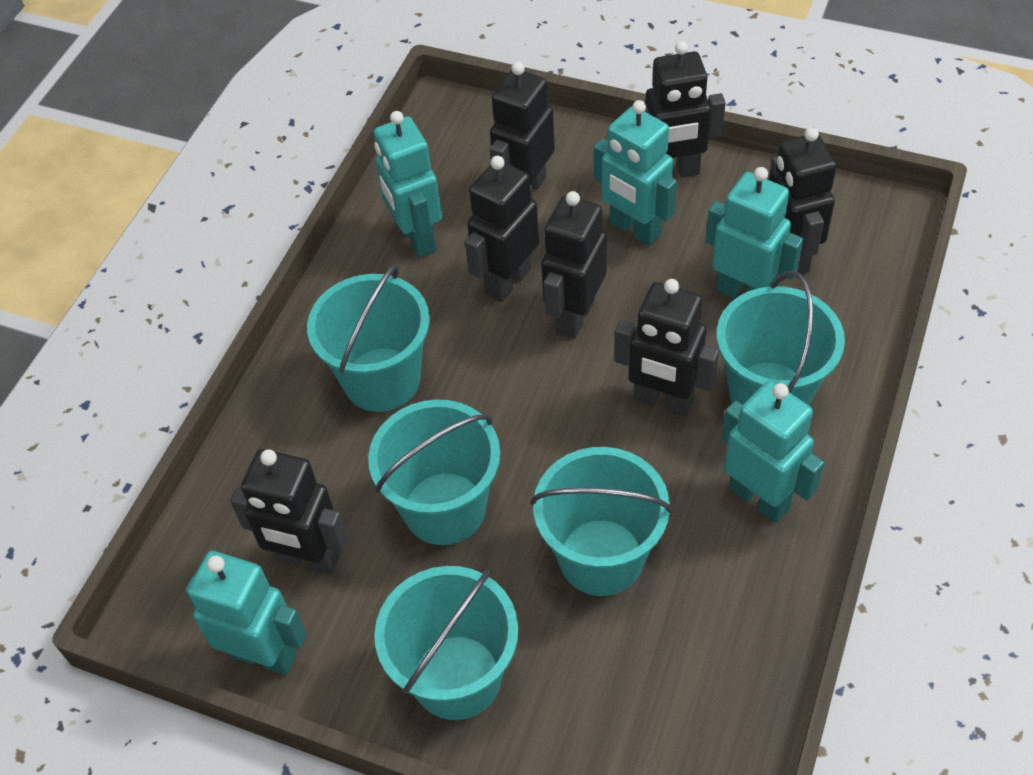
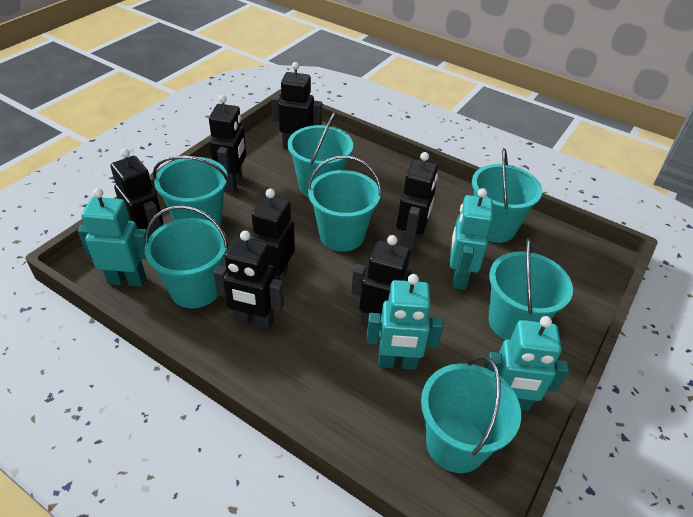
turquoise bucket: [307,264,430,412] [368,399,500,545] [374,566,519,720] [531,447,673,596] [716,271,845,405] = 5 -> [145,205,228,308] [153,155,229,226] [288,111,353,198] [307,155,382,252] [421,355,521,473] [472,148,542,243] [489,238,573,340] = 7
turquoise robot: [185,551,307,675] [374,111,442,258] [594,100,677,246] [706,167,804,298] [722,381,824,523] = 5 -> [78,188,146,287] [366,274,444,370] [450,188,493,290] [484,316,569,411] = 4

